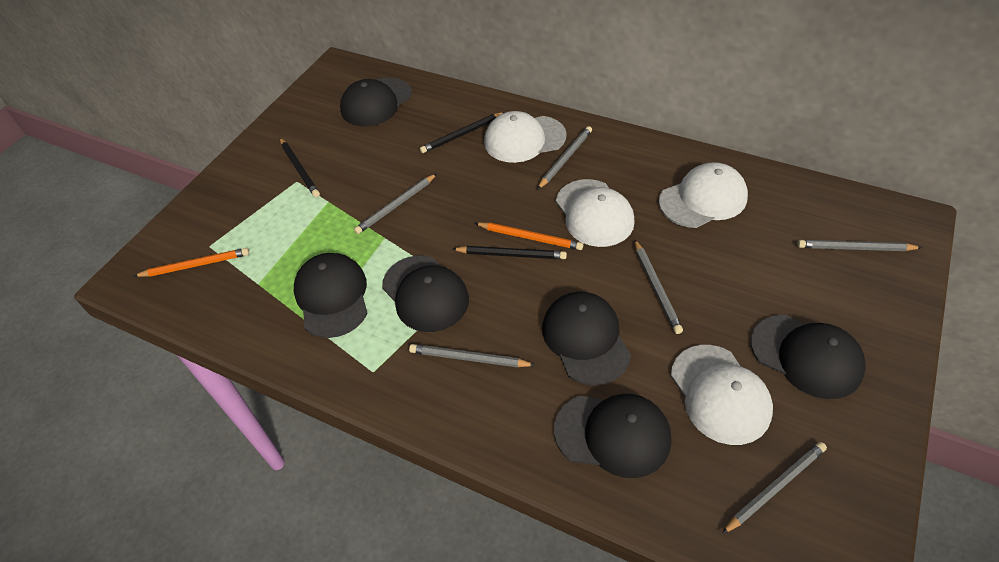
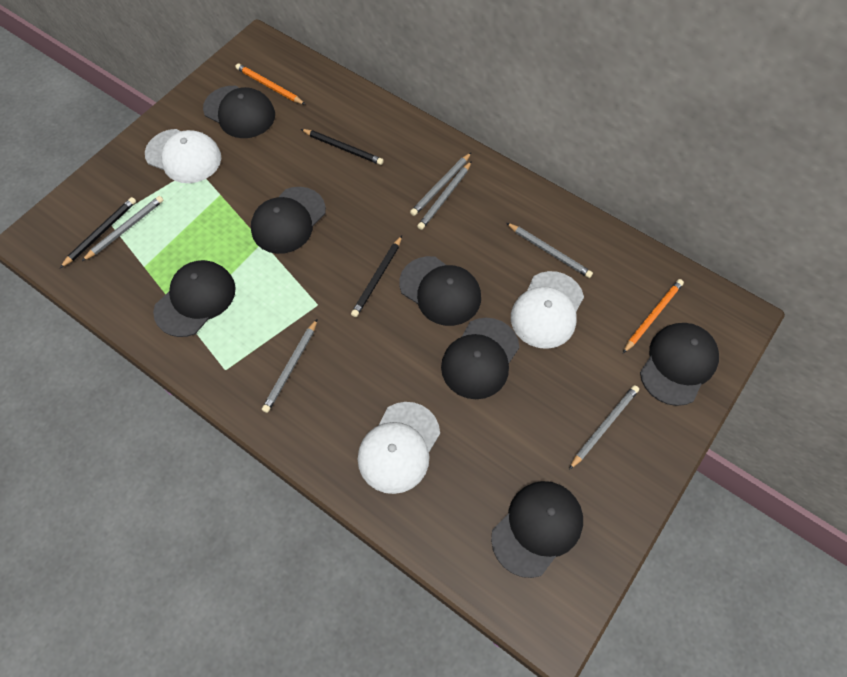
black cap: [294,253,368,338] [340,77,412,126] [382,255,469,332] [542,292,631,385] [554,394,672,478] [751,315,866,399] = 6 -> [153,260,236,337] [203,86,275,138] [251,187,326,254] [399,256,481,326] [441,318,519,399] [491,481,583,578] [640,323,719,406] = 7
white cap: [484,111,567,163] [556,179,635,247] [659,162,748,228] [671,345,773,445] = 4 -> [145,129,221,183] [357,402,440,494] [511,271,584,349] = 3

